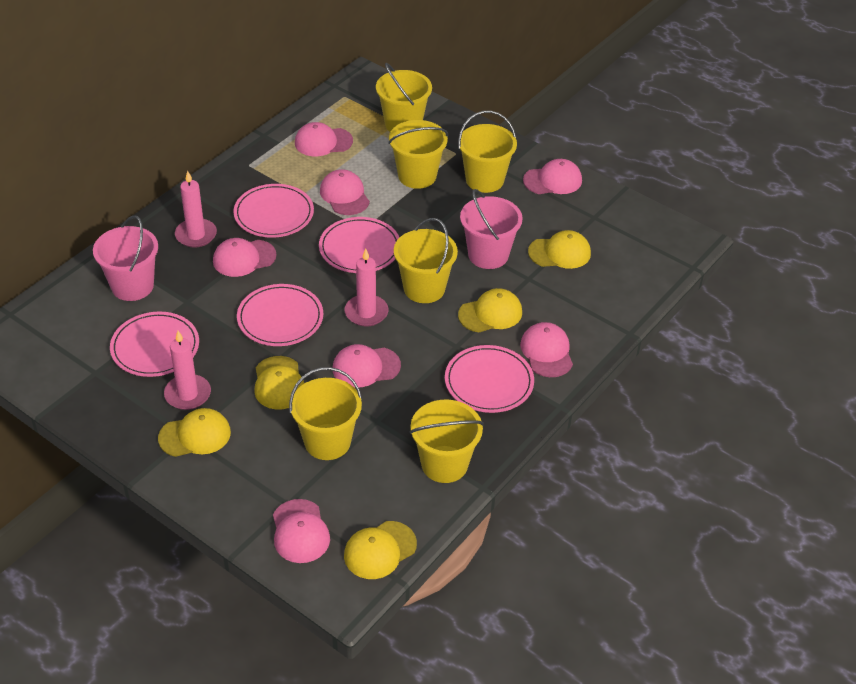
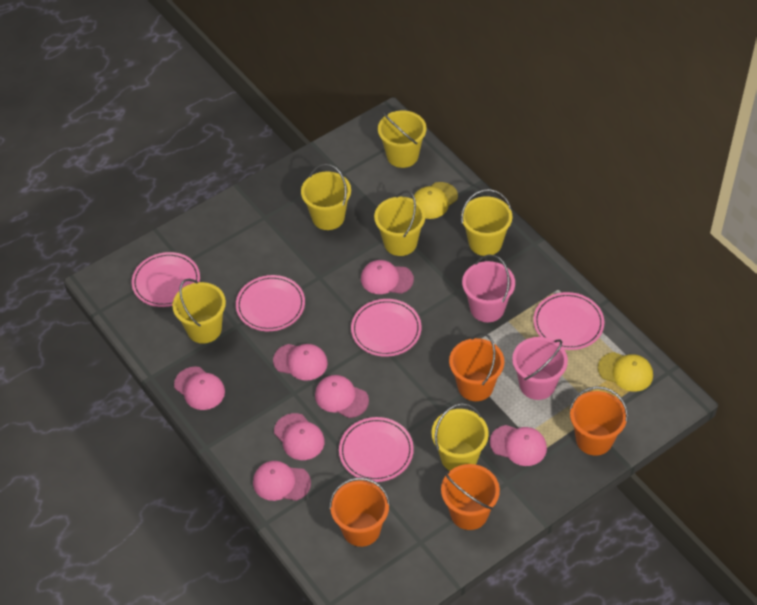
orange bucket: none = 0 -> [329,477,390,547] [441,464,500,530] [449,333,504,401] [570,386,628,455] = 4
pink candle: [164,331,211,410] [175,171,217,248] [345,249,388,326] = 3 -> none = 0
yellow cap: [158,408,231,457] [254,356,304,409] [344,521,417,579] [458,288,522,332] [528,230,591,269] = 5 -> [412,182,458,219] [598,352,653,392] = 2

